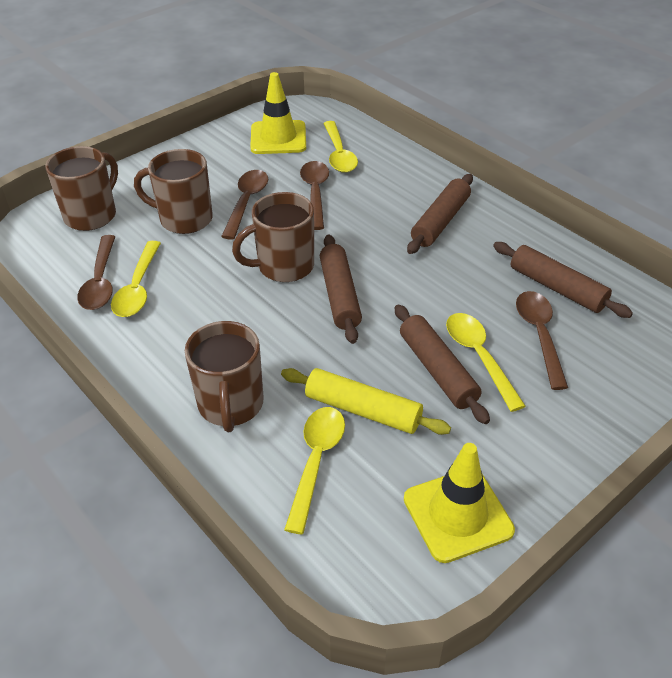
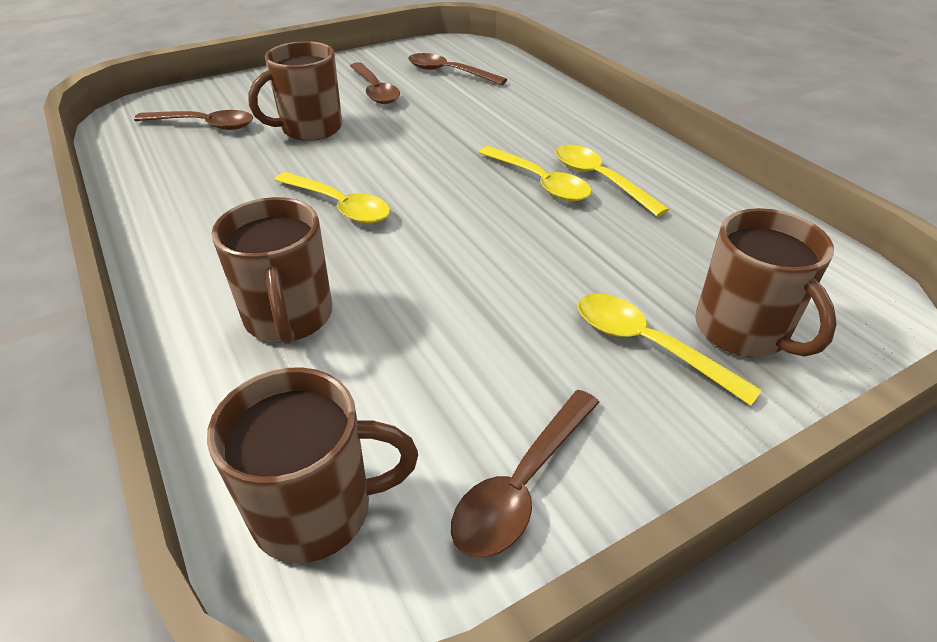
brown rolling pin: [320,234,362,344] [395,304,490,424] [407,174,473,254] [493,242,633,318] = 4 -> none = 0
yellow rolling pin: [281,368,451,435] = 1 -> none = 0
yellow traffic cone: [250,72,306,154] [404,443,515,563] = 2 -> none = 0

